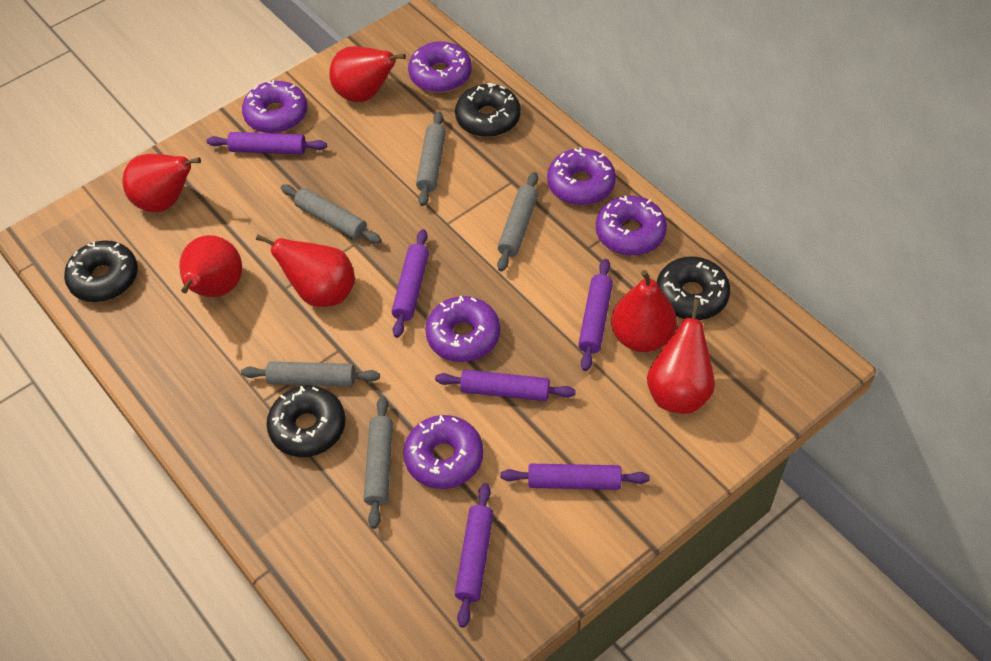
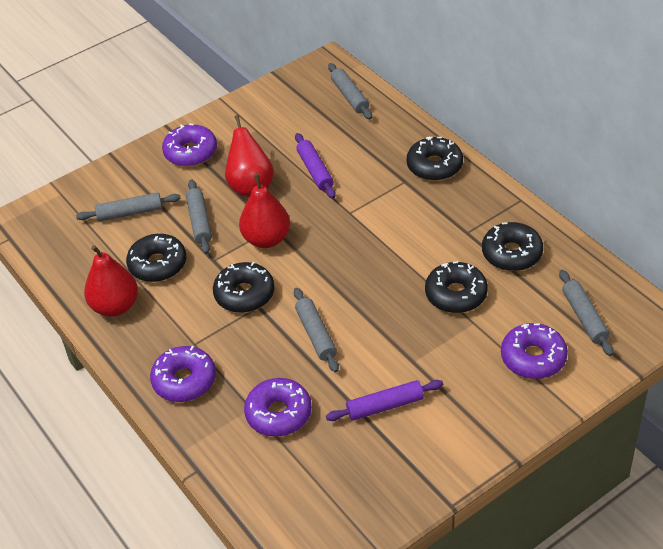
black donut: [64,240,138,302] [266,386,346,457] [455,83,520,137] [657,256,731,320] = 4 -> [126,234,186,282] [213,262,274,313] [407,137,463,181] [425,261,488,313] [482,222,543,271] = 5
purple donut: [242,80,308,133] [403,415,483,489] [408,41,472,92] [425,296,500,362] [547,148,616,205] [596,196,667,256] = 6 -> [150,346,216,402] [162,123,217,167] [244,378,312,437] [501,323,568,379] = 4
purple rolling pin: [206,132,327,155] [392,229,429,338] [435,370,576,401] [455,483,494,628] [500,464,650,490] [578,259,613,371] = 6 -> [295,133,336,199] [326,380,443,421] = 2
red pear: [123,154,201,212] [179,235,242,297] [256,234,355,307] [329,46,406,102] [611,270,677,352] [647,299,715,414] = 6 -> [84,245,138,317] [225,115,274,197] [239,174,290,248] = 3

